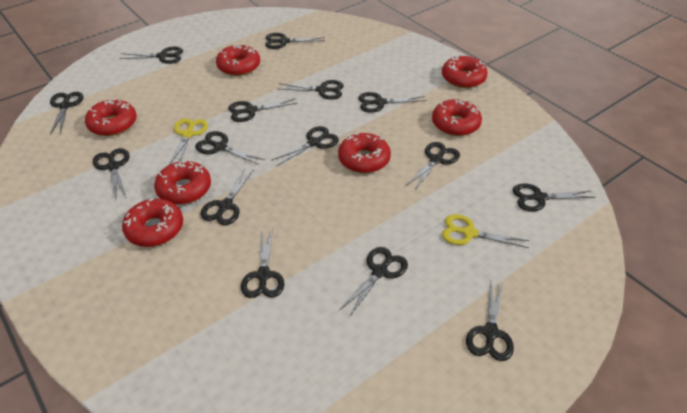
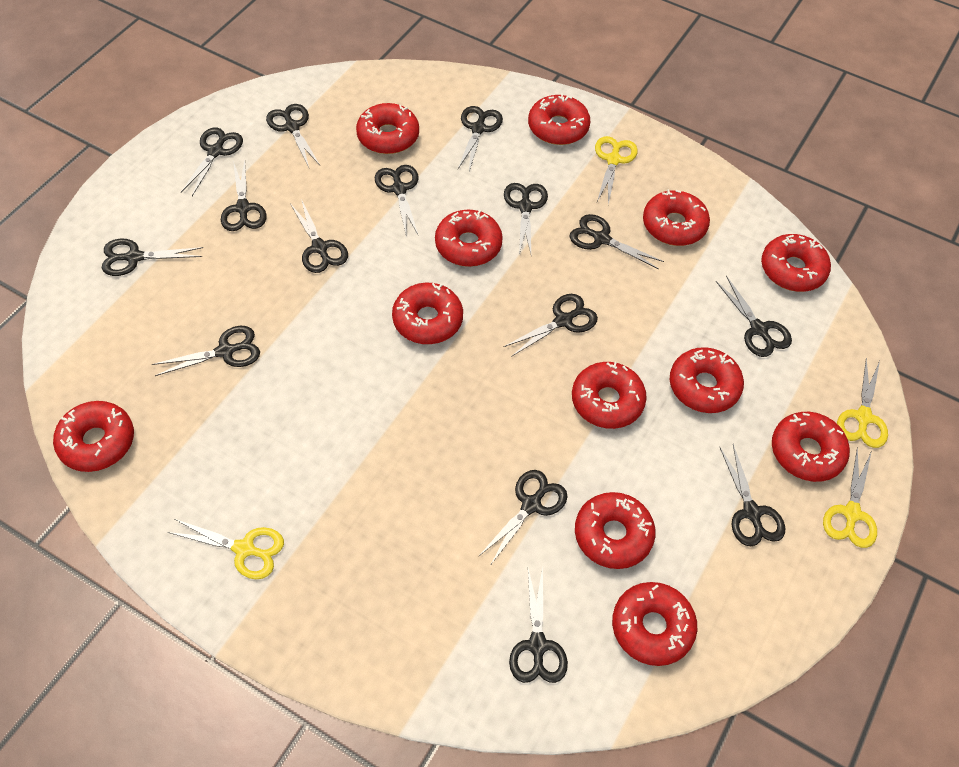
red donut: [85,99,137,136] [122,198,183,247] [154,161,211,205] [216,44,260,76] [338,133,391,173] [432,99,482,136] [442,56,488,88] = 7 -> [53,401,134,472] [356,103,419,154] [392,283,463,344] [435,210,503,267] [528,93,590,145] [572,362,647,429] [575,492,655,569] [612,582,697,666] [643,189,710,246] [670,347,744,413] [761,234,831,292] [772,412,850,482] = 12
yellow scissors: [169,118,208,165] [442,214,529,248] = 2 -> [168,519,284,579] [595,136,638,205] [823,447,877,548] [837,357,888,448] = 4

